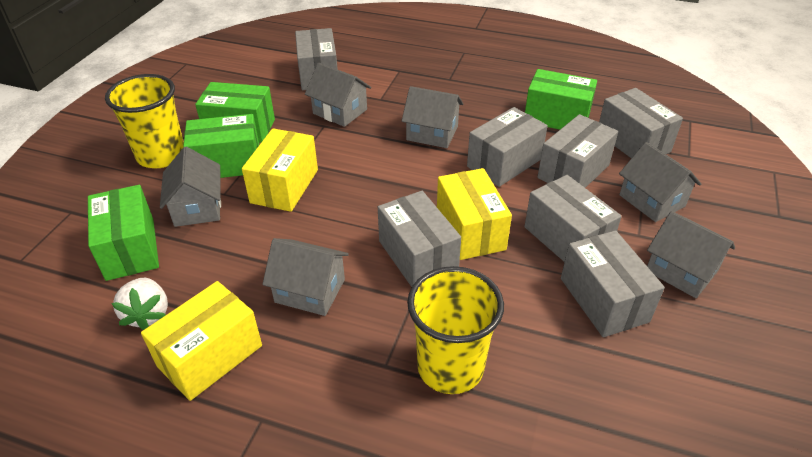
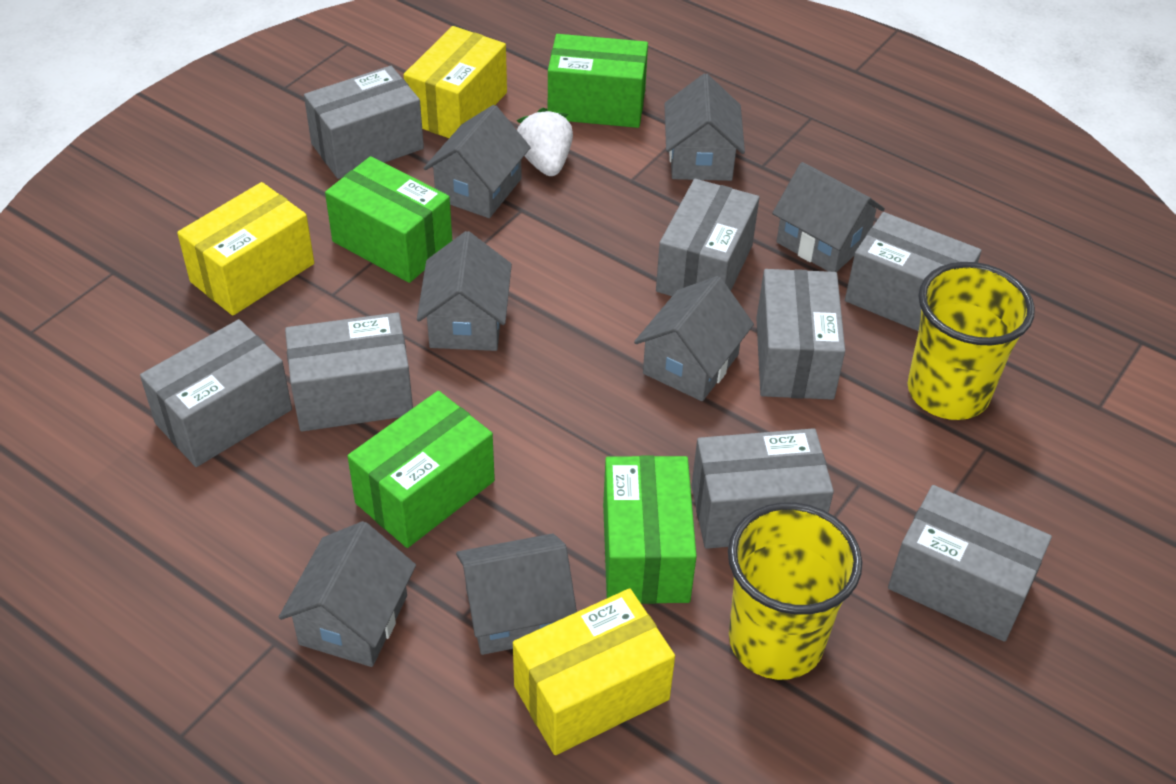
grey box: [295,28,338,90] [378,191,461,287] [467,107,548,187] [524,175,622,262] [537,114,618,188] [561,230,665,337] [599,88,683,158] = 7 -> [140,319,292,467] [285,312,413,431] [304,66,424,179] [656,179,759,296] [692,428,834,549] [756,269,845,400] [845,212,982,331] [888,485,1052,642] = 8
grey house: [160,147,221,227] [262,238,349,316] [305,63,371,127] [402,86,463,148] [619,142,701,222] [647,211,735,298] = 6 -> [279,521,416,667] [417,231,512,351] [424,105,531,218] [456,533,577,655] [634,276,754,401] [664,73,745,181] [772,162,885,272] = 7

